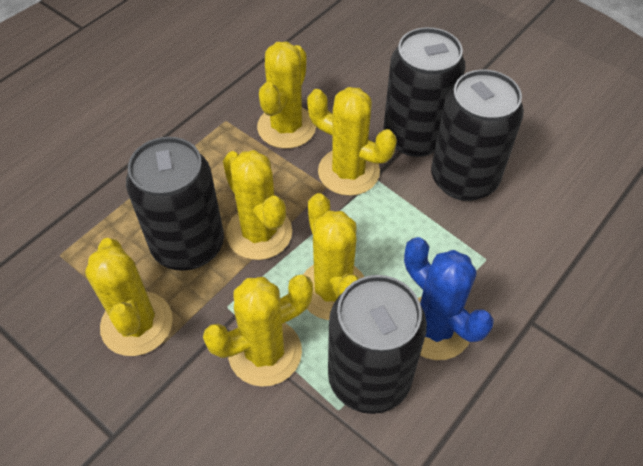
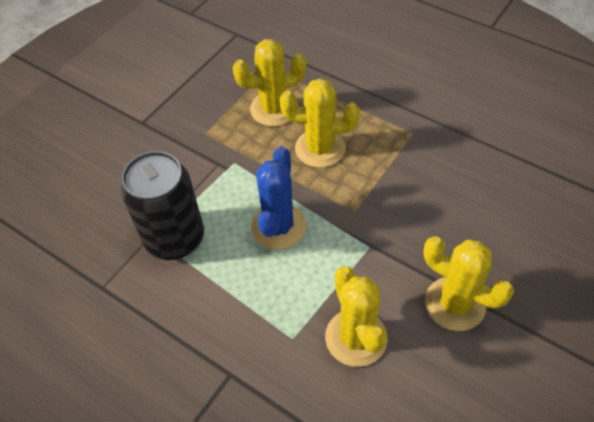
black can: [126,137,224,271] [328,275,427,414] [384,27,466,157] [431,70,524,201] = 4 -> [120,151,204,260] = 1
yellow cactus: [85,238,173,356] [203,275,313,387] [223,150,292,260] [257,42,316,149] [303,193,364,320] [307,87,397,196] = 6 -> [233,39,307,126] [280,78,360,168] [325,266,387,367] [423,236,514,331] = 4

